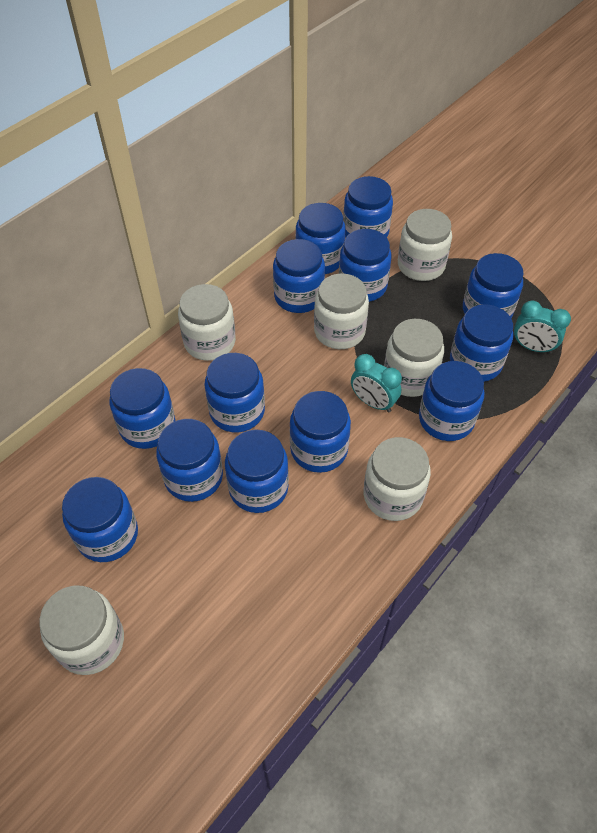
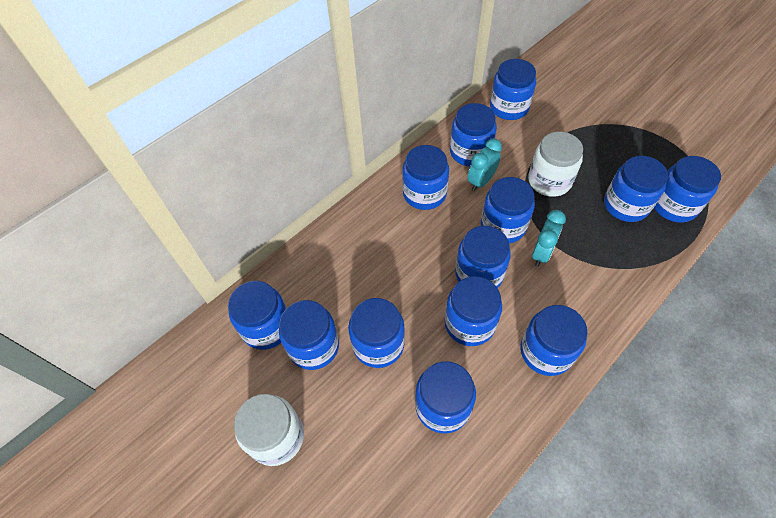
white jar: [39,585,124,675] [178,284,236,361] [314,273,369,349] [363,437,431,521] [384,319,444,397] [398,209,452,281] = 6 -> [234,394,304,466] [528,132,583,197] = 2

